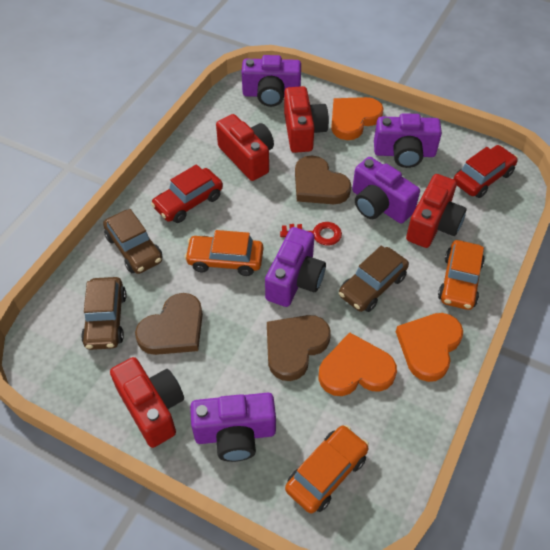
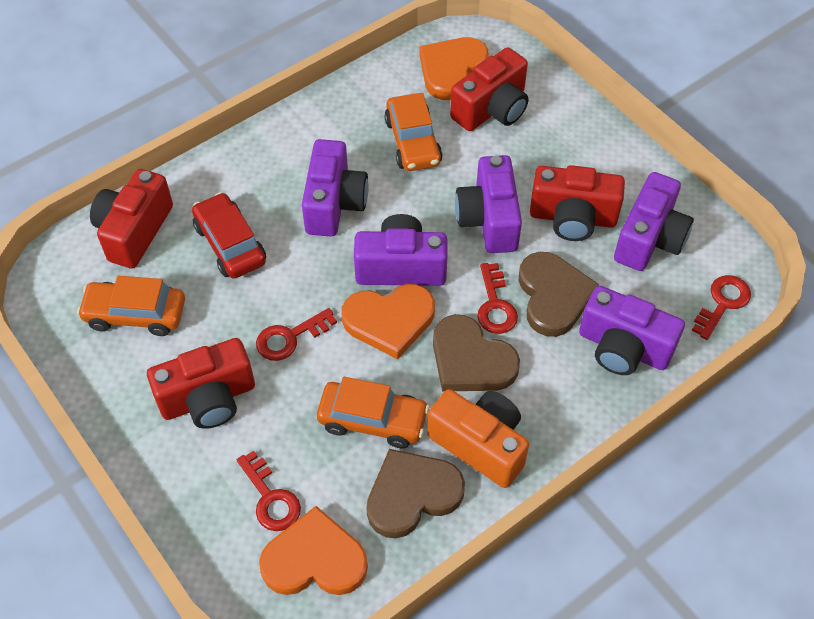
brown car: [81,277,127,350] [103,209,163,274] [339,246,409,312] = 3 -> none = 0
orange camera: none = 0 -> [427,389,529,488] = 1
red car: [151,164,223,223] [453,145,518,198] = 2 -> [192,192,266,279] = 1
red key: [280,222,342,246] = 1 -> [237,451,301,531] [256,308,337,361] [477,263,518,334] [692,275,751,340] = 4

